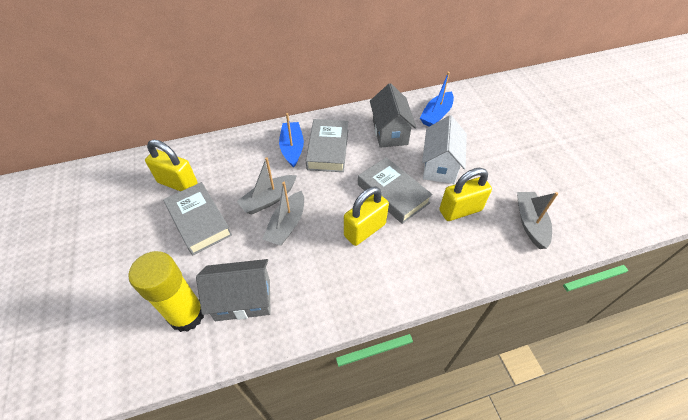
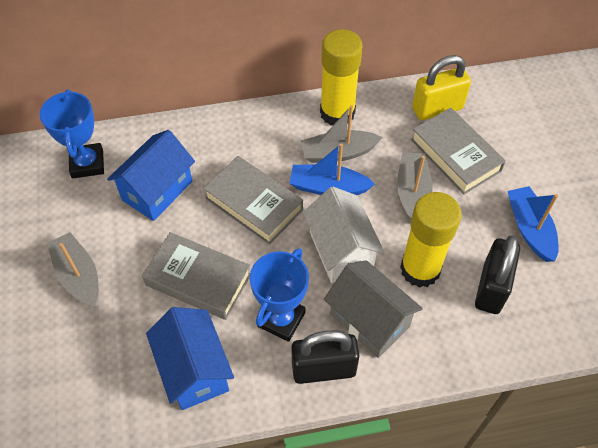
black padlock: none = 0 -> [291,330,360,384] [475,235,520,314] = 2
blue house: none = 0 -> [107,130,195,221] [146,307,234,410] = 2
blue trophy: none = 0 -> [39,89,104,178] [250,248,309,342] = 2
grey house: [196,259,271,321] [370,83,417,148] = 2 -> [324,260,423,358] = 1
yellow glue stick: [129,251,204,332] = 1 -> [320,29,363,126] [400,192,462,288] = 2
yellow padlock: [145,140,197,191] [344,186,389,246] [439,168,492,221] = 3 -> [412,55,471,120] = 1

